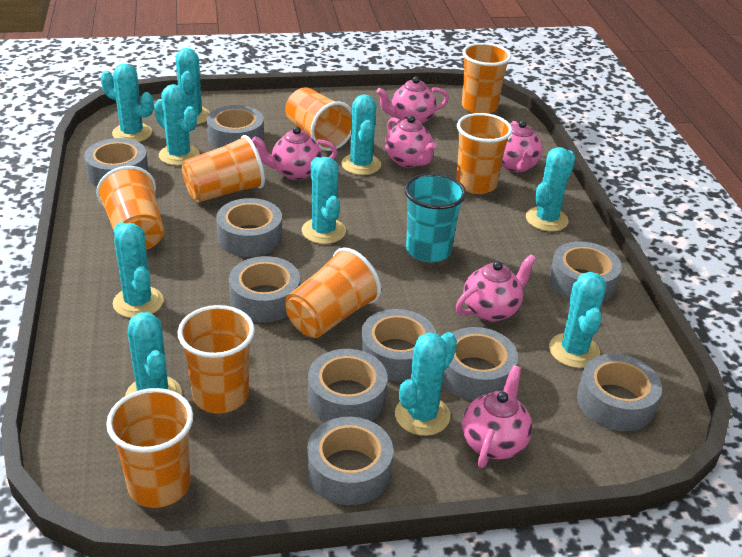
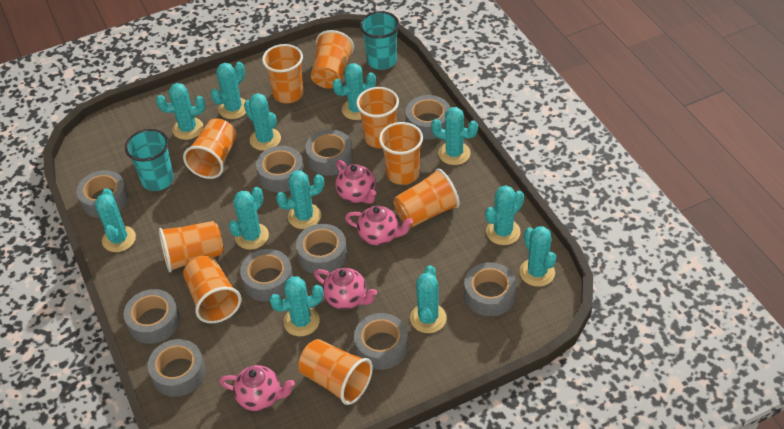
orange cup: [96,166,164,250] [106,388,193,508] [177,305,255,414] [182,135,265,202] [285,88,352,151] [285,247,381,338] [456,113,512,194] [462,43,511,114] = 8 -> [159,221,224,272] [183,118,237,179] [183,256,241,323] [262,44,303,103] [299,339,373,405] [311,30,354,89] [356,87,399,148] [379,122,423,185] [394,168,460,228] = 9
pink teapot: [252,126,337,180] [376,76,449,124] [385,115,437,168] [456,254,536,322] [462,365,532,468] [502,120,543,172] = 6 -> [219,365,295,411] [314,268,377,310] [335,160,376,204] [345,206,413,245] = 4
turquoise cactus: [101,64,153,142] [113,222,164,318] [125,312,182,396] [154,84,200,166] [175,48,210,124] [302,157,346,244] [341,94,381,175] [395,332,457,436] [526,147,576,232] [549,272,606,368] = 10 -> [95,188,136,252] [156,83,205,140] [211,62,246,119] [229,187,269,250] [244,93,281,151] [269,276,323,336] [276,171,324,229] [333,63,376,120] [410,265,447,333] [431,107,478,165] [485,185,524,245] [519,226,556,287] = 12
turquoise cup: [404,173,466,262] = 1 -> [125,129,174,191] [360,11,400,70] = 2

